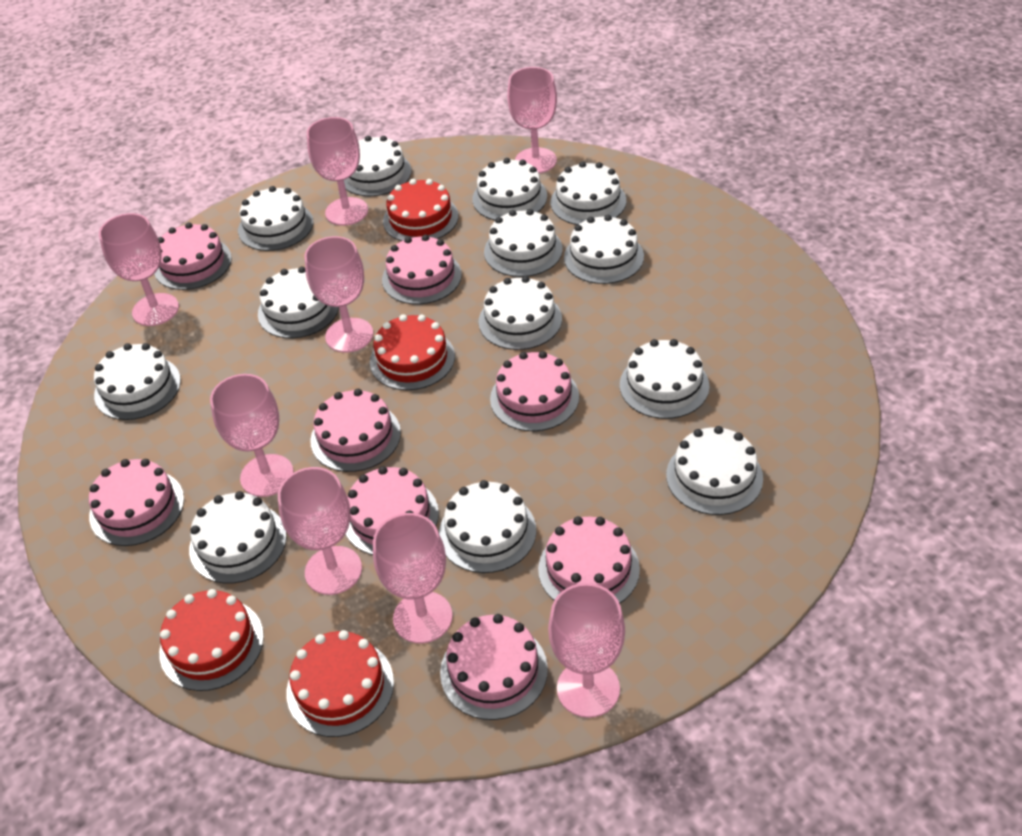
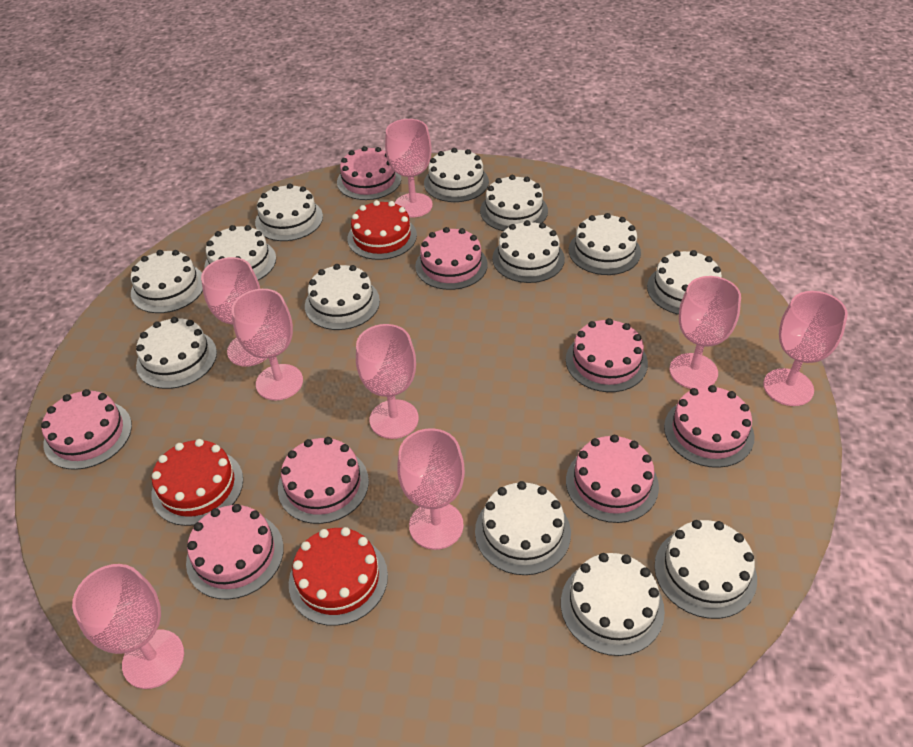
red cake: [159,589,264,691] [286,630,394,737] [370,314,455,390] [383,179,459,241] = 4 -> [152,439,243,526] [289,527,388,626] [347,200,417,260] = 3

